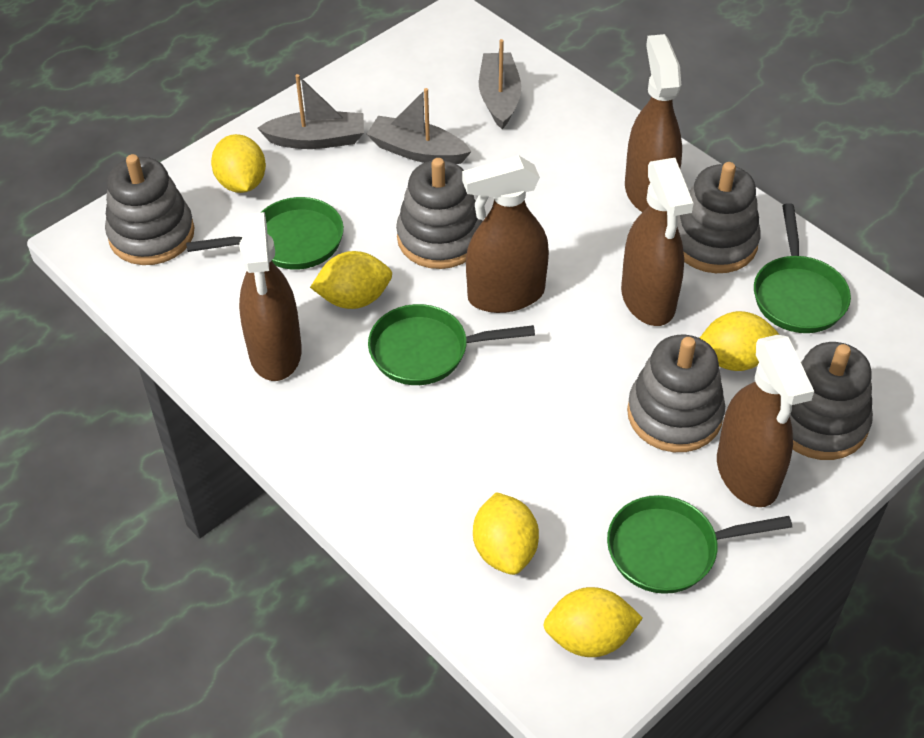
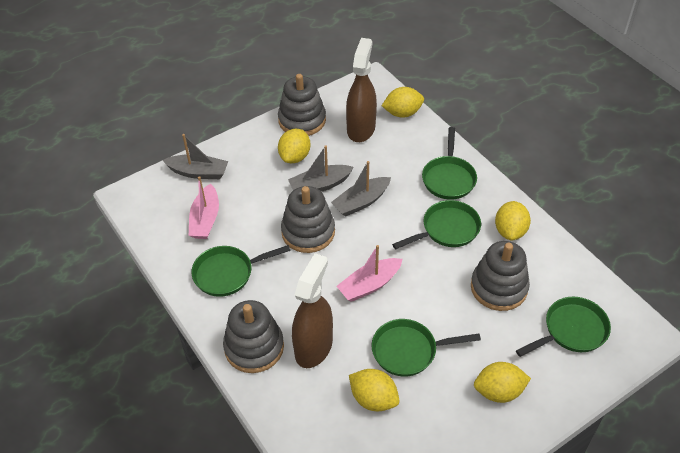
brown spray bottle: [239,212,302,381] [462,155,549,313] [621,158,694,326] [625,34,682,212] [717,335,814,507] = 5 -> [292,253,333,368] [346,38,377,142] = 2
green pan: [186,197,344,269] [368,304,535,385] [607,495,792,594] [754,203,851,333] = 4 -> [191,245,291,297] [372,319,481,376] [392,200,481,249] [422,127,477,200] [516,297,611,357] = 5
grey stacking toy: [105,154,195,265] [396,158,483,269] [627,335,725,452] [677,162,761,273] [790,342,873,460] = 5 -> [223,300,284,373] [278,74,326,136] [281,186,335,253] [471,241,530,311] = 4
pink boat: none = 0 -> [189,176,219,239] [336,245,402,302] = 2

